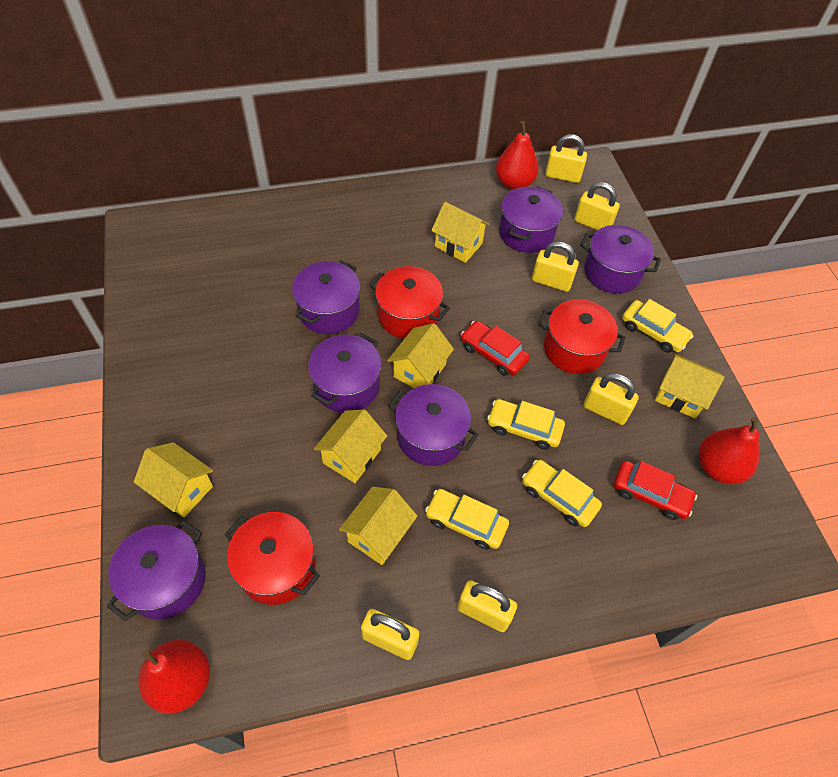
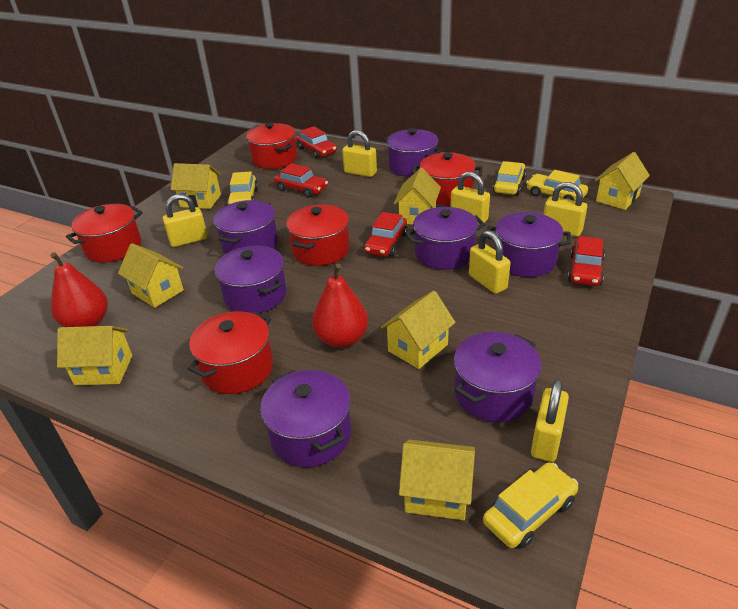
purple pot: [107,520,206,621] [292,260,360,334] [308,333,382,413] [388,384,479,466] [499,186,563,253] [580,225,661,293] = 6 -> [214,200,278,254] [215,245,287,313] [260,370,351,467] [384,128,442,177] [405,207,485,270] [454,332,541,422] [487,212,571,277] = 7
red car: [461,321,530,376] [613,461,697,520] = 2 -> [274,163,328,198] [296,126,337,159] [364,212,408,257] [568,236,605,286] = 4
red pear: [138,640,210,714] [496,121,539,190] [699,417,759,484] = 3 -> [50,252,108,327] [312,264,368,348] = 2
red pot: [225,512,320,605] [369,266,450,339] [538,299,625,374] = 3 -> [66,204,143,262] [187,311,273,394] [246,122,297,169] [286,205,349,266] [412,152,482,205] = 5
yellow house: [134,442,213,518] [314,409,387,483] [339,487,417,565] [387,323,454,388] [431,202,490,263] [655,354,725,418] = 6 -> [57,326,132,385] [118,243,184,308] [171,163,221,209] [381,291,456,369] [394,168,441,225] [399,439,475,520] [595,152,650,210] = 7

